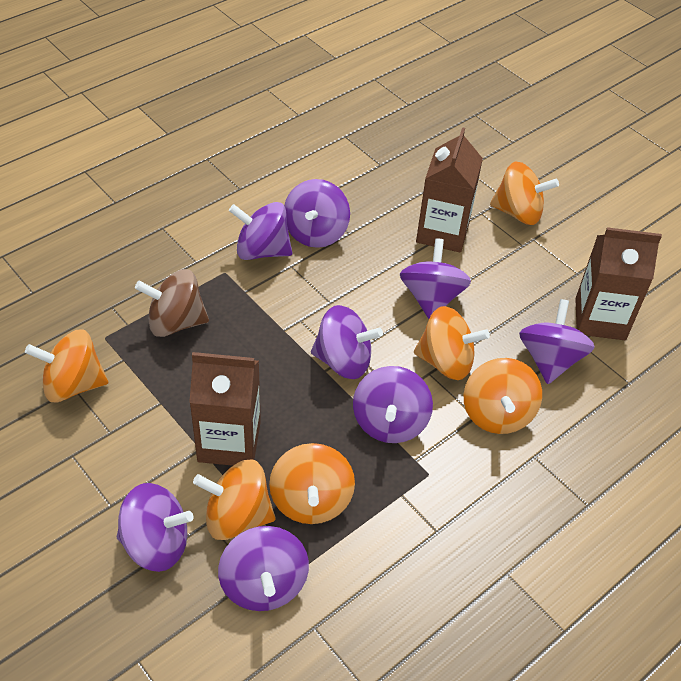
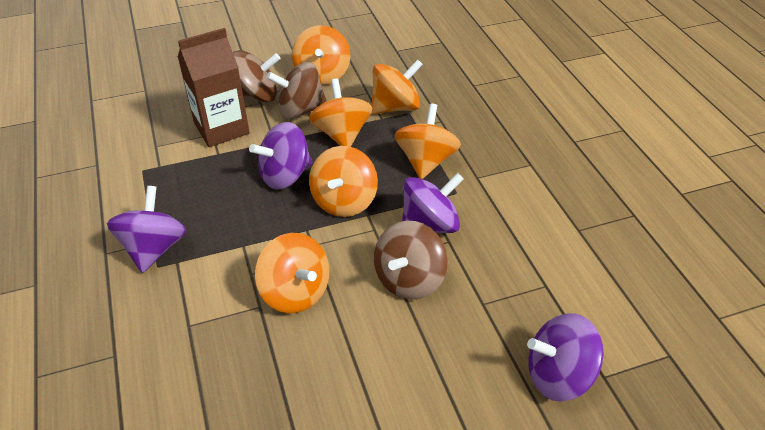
brown carton: [189,352,261,466] [416,127,483,252] [575,227,662,340] = 3 -> [178,28,250,147] = 1
brown spinning top: [135,269,209,337] = 1 -> [233,50,281,102] [266,62,327,119] [374,221,447,300] = 3
purple spinning top: [117,483,193,572] [218,526,309,611] [229,202,292,260] [284,179,350,248] [311,305,383,379] [353,366,433,443] [400,238,471,319] [519,299,595,384] = 8 -> [107,186,186,273] [249,122,312,190] [402,173,464,233] [527,314,604,402] = 4

